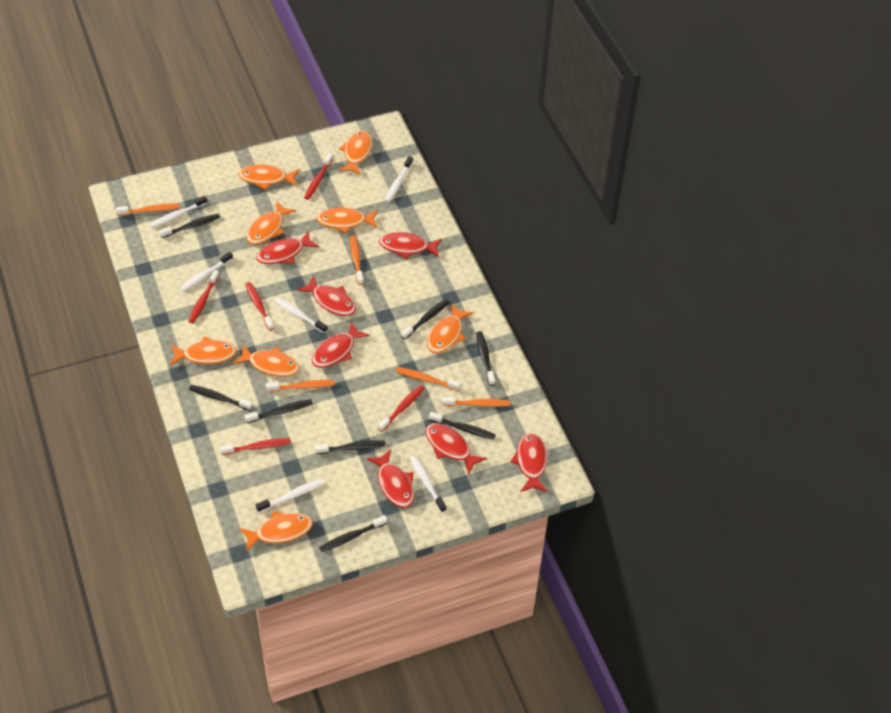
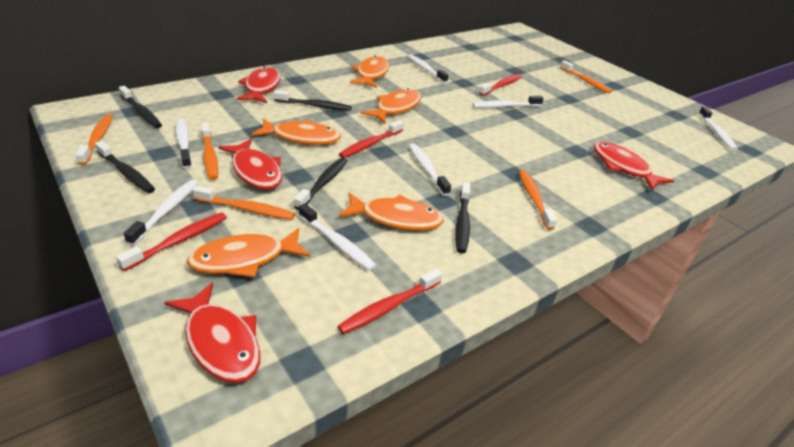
black toothbrush: [159,214,220,238] [189,385,253,411] [245,399,313,423] [315,440,386,454] [319,515,387,552] [401,299,449,339] [429,412,496,439] [476,331,495,386] = 8 -> [95,141,155,193] [119,86,162,128] [274,90,352,111] [294,158,348,210] [455,182,470,253] = 5
orange fish: [170,336,237,366] [233,344,300,377] [238,165,300,190] [240,511,313,552] [246,201,296,245] [316,208,378,234] [339,131,372,175] [427,303,473,353] = 8 -> [187,228,310,278] [252,118,341,145] [338,193,444,231] [350,55,389,88] [361,88,421,123] = 5
red fish: [256,231,319,264] [297,275,356,316] [312,322,369,368] [367,449,414,508] [379,232,442,259] [426,423,487,475] [511,433,548,492] = 7 -> [165,283,260,383] [218,139,282,190] [237,67,281,103] [594,142,674,191] = 4
red toothbrush: [189,270,219,323] [220,438,291,455] [245,282,274,331] [304,153,333,200] [378,385,425,432] = 5 -> [116,212,227,271] [337,268,442,334] [339,120,404,158] [479,74,522,96] = 4
white toothbrush: [150,196,207,228] [180,251,233,292] [256,479,323,513] [275,298,328,333] [385,156,413,202] [410,456,446,513] = 6 -> [123,180,198,246] [175,119,192,169] [299,203,377,271] [408,54,449,83] [409,143,451,196] [472,96,544,108] [698,107,738,150] = 7

